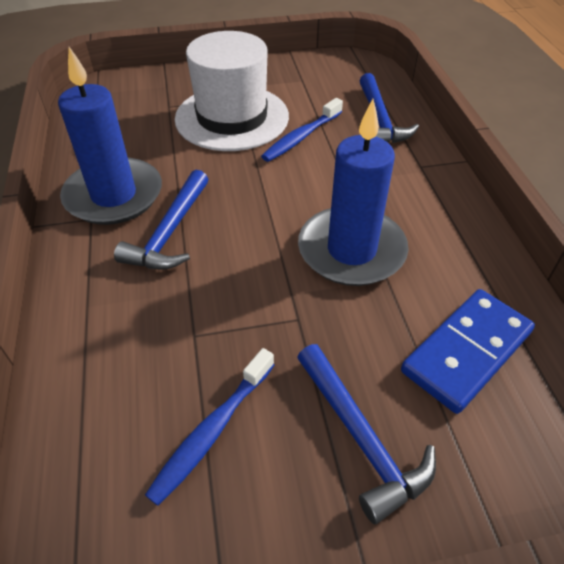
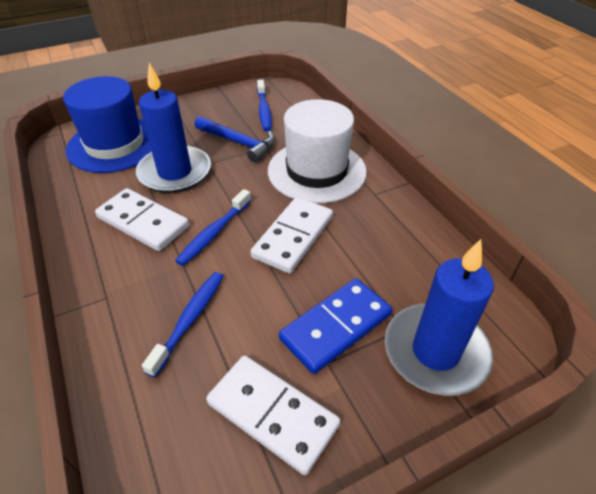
blue hammer: [114,170,208,270] [297,344,436,524] [359,73,419,143] = 3 -> [195,116,275,162] = 1
blue hat: none = 0 -> [63,76,152,173] = 1
blue toothbrush: [145,348,274,506] [261,98,343,162] = 2 -> [142,272,223,377] [175,189,251,266] [257,79,272,131] = 3
white domino: none = 0 -> [95,188,189,251] [206,356,340,475] [250,197,333,274] = 3

